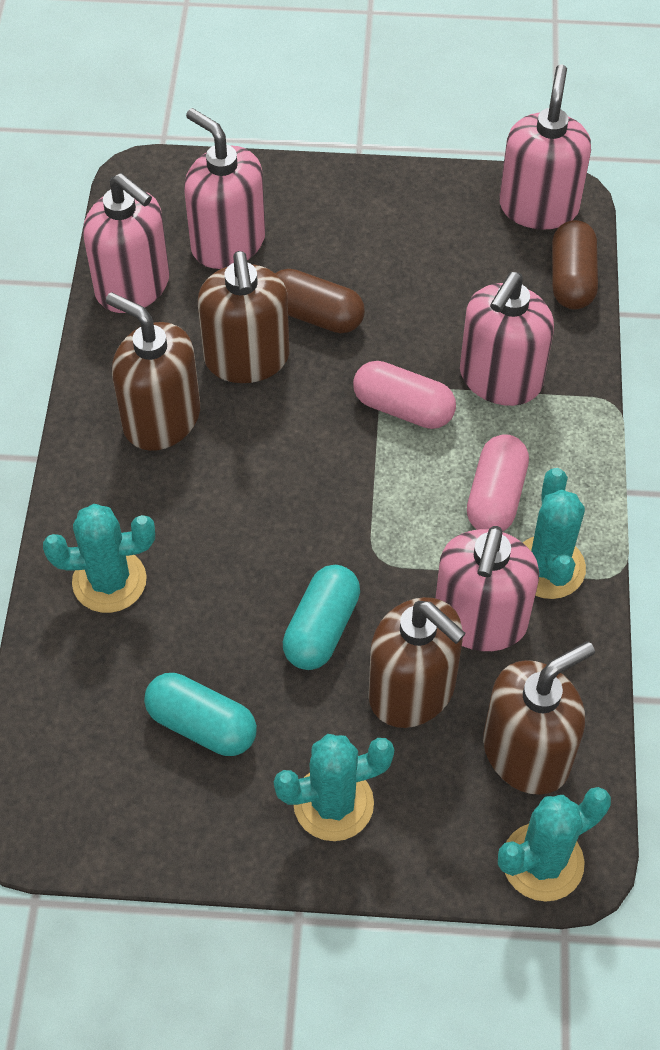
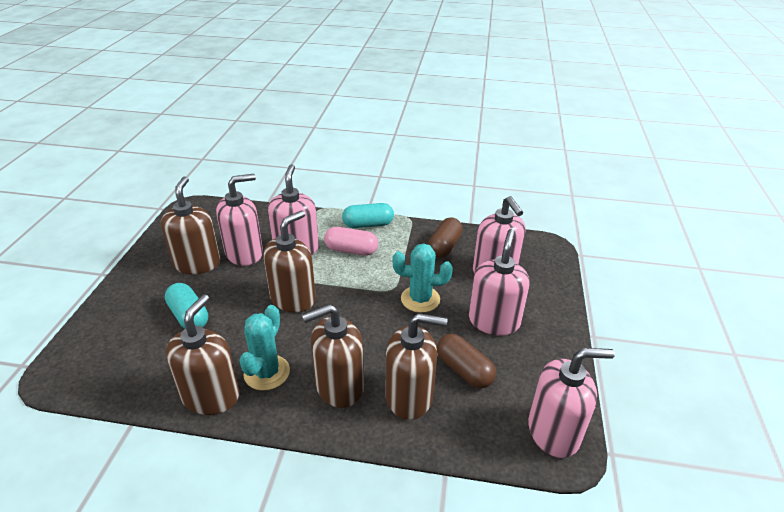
brown soap dispenser: [106,292,200,451] [198,251,289,383] [368,597,466,728] [483,642,595,795] = 4 -> [161,177,220,274] [166,294,240,415] [263,210,316,313] [302,304,364,408] [385,313,448,420] = 5
pink capsule: [353,361,456,429] [467,434,529,531] = 2 -> [324,227,378,255] = 1
turquoise cactus: [43,504,155,613] [274,734,394,841] [498,787,611,902] [523,468,586,599] = 4 -> [239,305,290,391] [393,243,453,313] = 2

